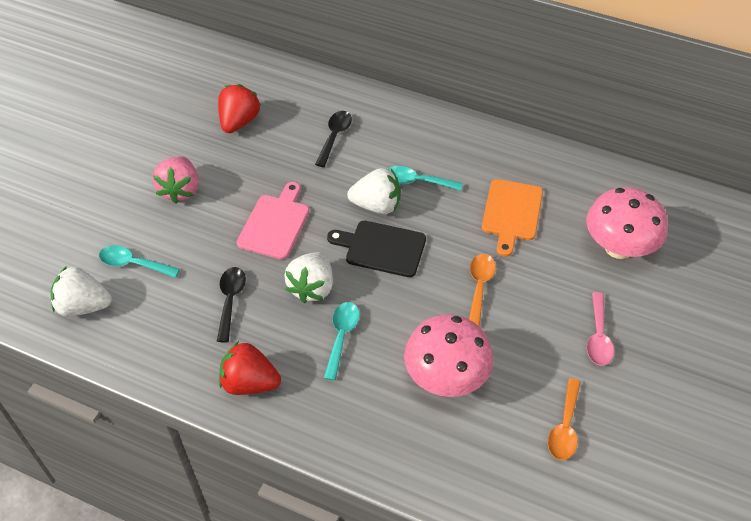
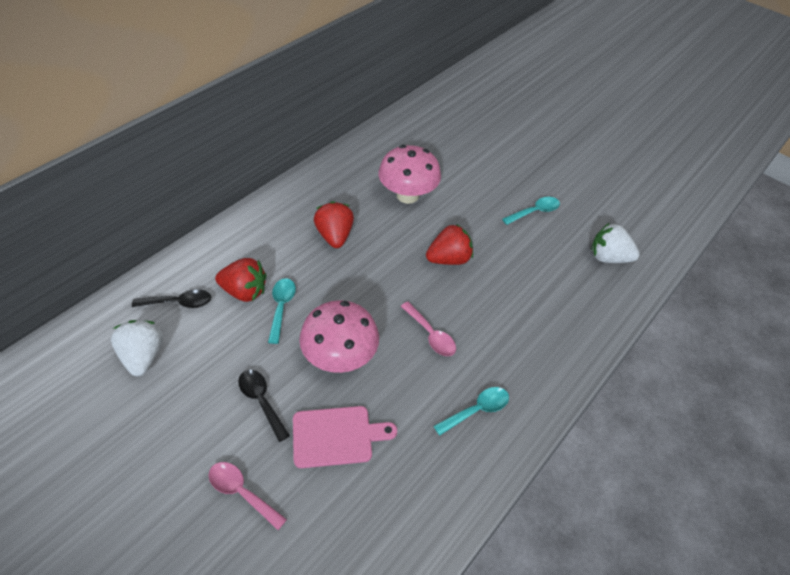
black cutting board: [327,221,426,277] = 1 -> none = 0
orange cutting board: [482,179,543,257] = 1 -> none = 0
orange spoon: [469,254,496,327] [548,378,581,460] = 2 -> none = 0
pink spoon: [587,292,614,366] = 1 -> [209,462,287,530] [401,302,456,356] = 2
pink strawberry: [153,156,199,204] = 1 -> none = 0
red strawberry: [218,84,261,133] [219,341,281,395] = 2 -> [215,258,266,302] [314,201,354,248] [426,224,473,265] = 3
white strawberry: [51,266,112,316] [284,252,333,303] [347,168,401,214] = 3 -> [111,320,163,376] [591,223,640,263] = 2

